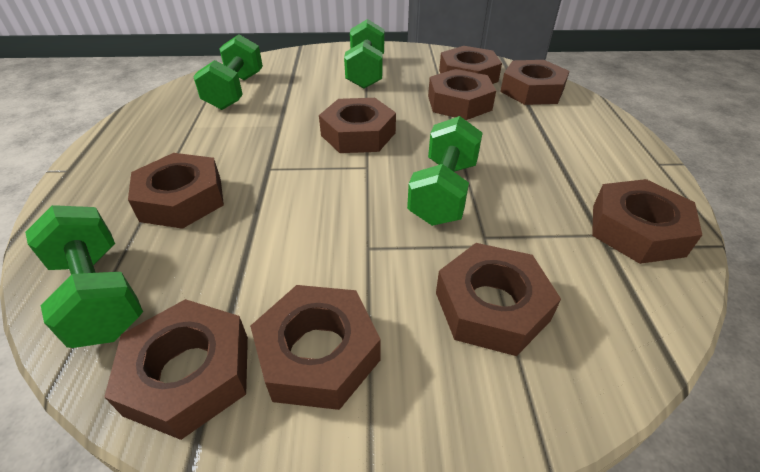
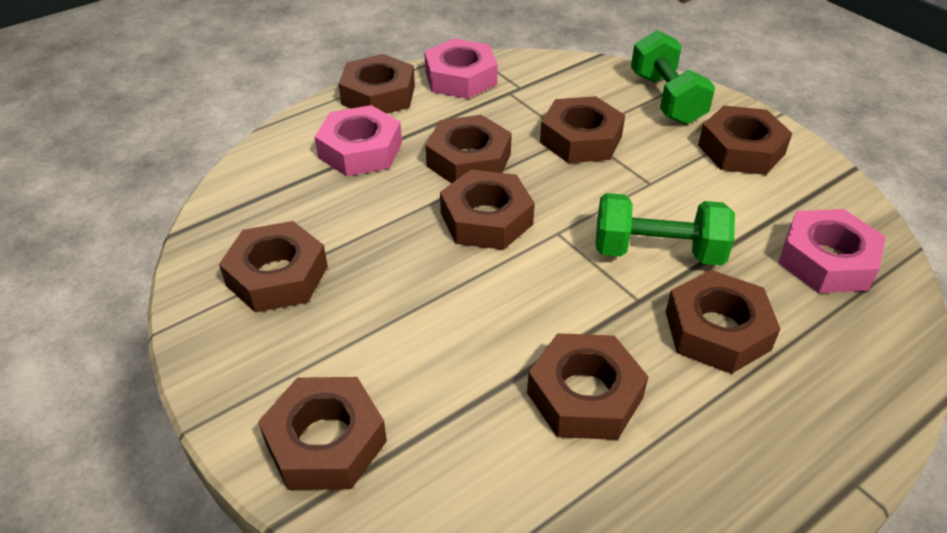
green dumbbell: [25,205,143,348] [193,34,263,110] [344,19,384,88] [407,116,483,226] = 4 -> [596,193,735,265] [631,30,715,125] = 2
pink nut: none = 0 -> [315,105,402,176] [424,38,498,99] [778,209,886,293] = 3

